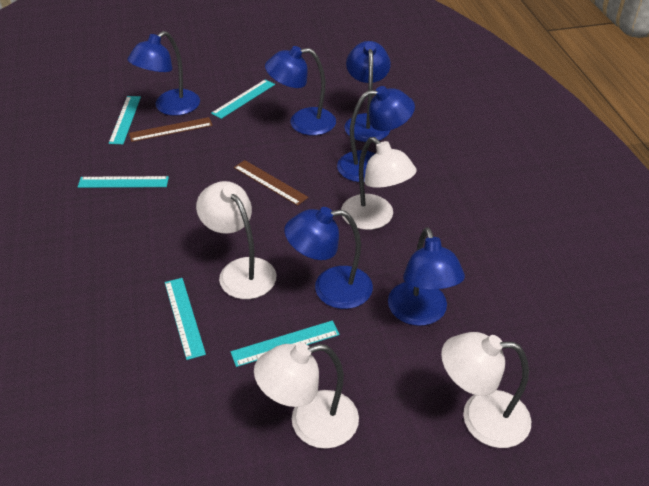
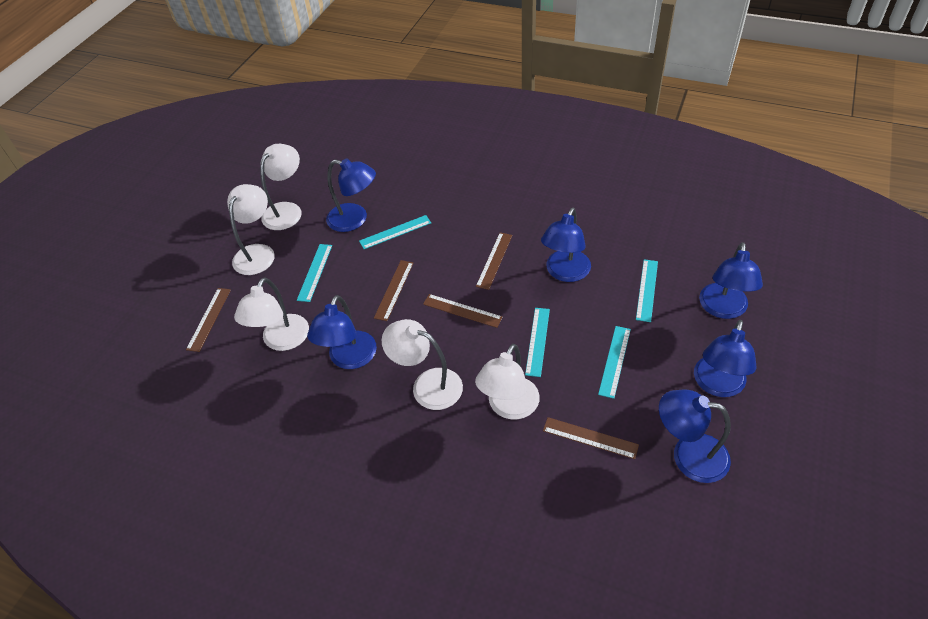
brown ruler: [129,117,213,142] [234,160,308,206] = 2 -> [186,288,231,352] [374,260,413,321] [423,294,503,328] [476,232,513,290] [543,417,639,459] = 5
white lamp: [196,181,276,299] [254,343,359,449] [341,137,417,230] [441,332,531,448] = 4 -> [227,184,275,275] [234,277,309,351] [260,144,302,230] [382,319,463,410] [475,344,540,420] = 5

